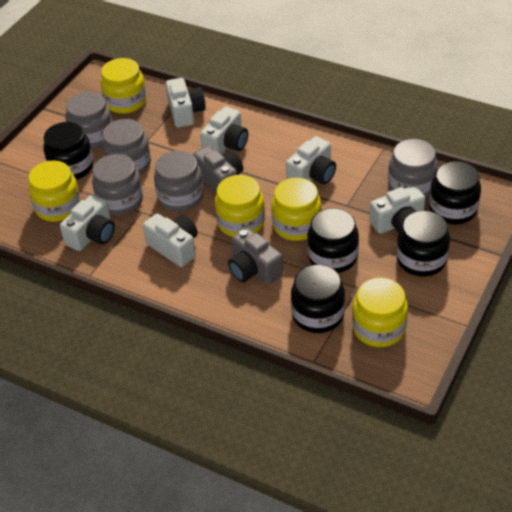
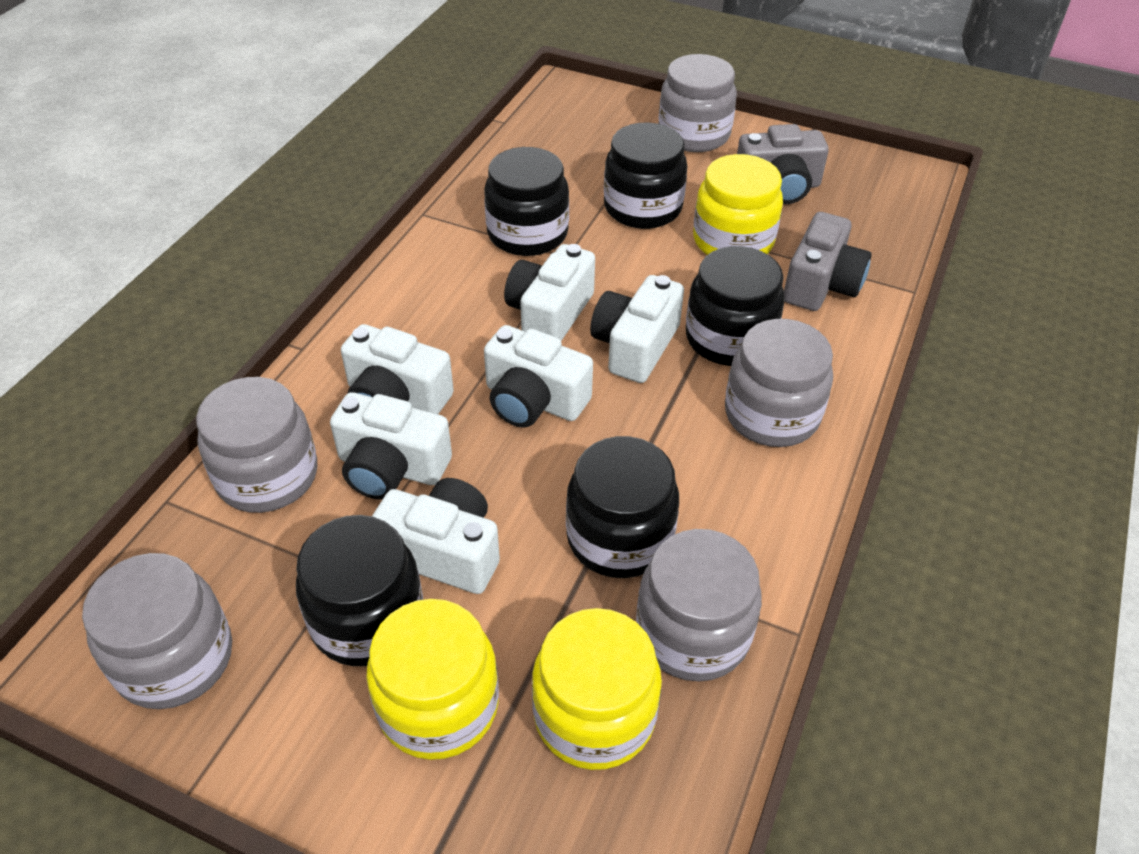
yellow jar: [28,160,81,222] [100,58,146,114] [215,175,265,237] [271,178,322,241] [352,278,408,347] = 5 -> [366,599,499,760] [532,608,662,770] [693,154,783,255] = 3

